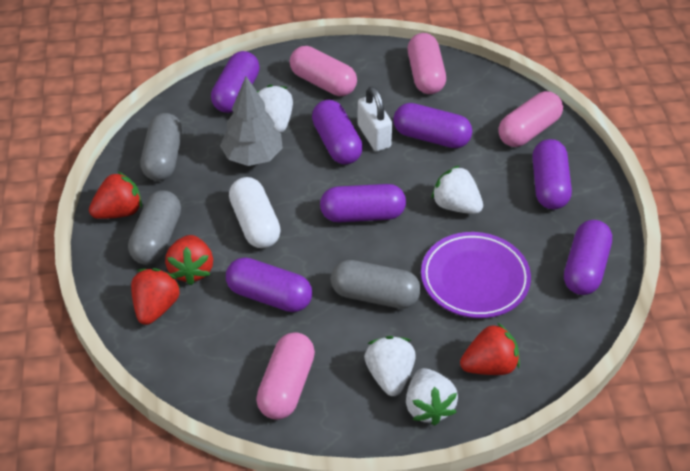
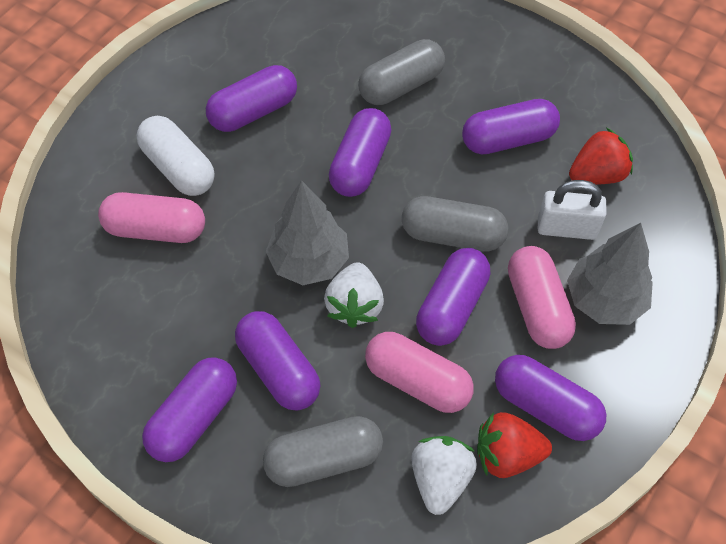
grey tree: [220,76,283,166] = 1 -> [266,180,349,285] [567,223,653,325] = 2
pink capsule: [256,332,315,420] [290,46,357,96] [408,33,446,94] [498,91,563,147] = 4 -> [98,192,205,243] [365,332,474,413] [508,246,576,349] = 3
purple plate: [421,232,531,318] = 1 -> none = 0
red strawberry: [89,171,142,219] [131,268,180,325] [165,235,213,285] [460,323,520,375] = 4 -> [477,412,552,478] [569,128,633,185] = 2
white strawberry: [257,85,293,133] [364,336,416,396] [406,368,458,426] [431,165,483,214] = 4 -> [324,262,384,328] [411,436,477,515] = 2

